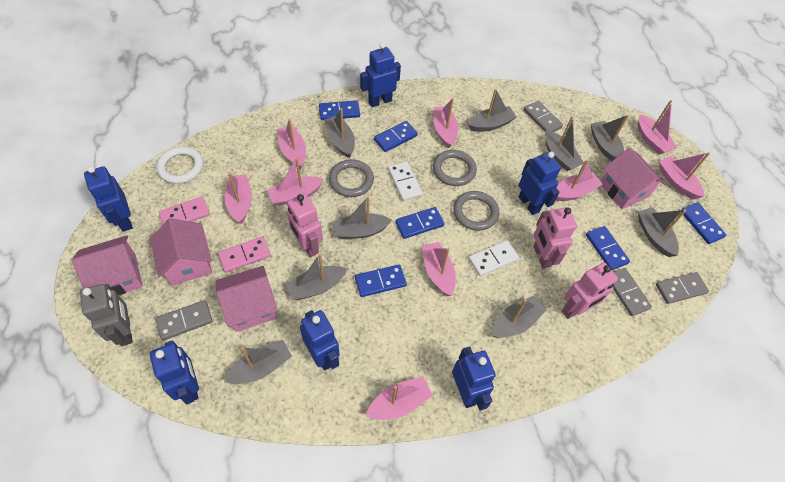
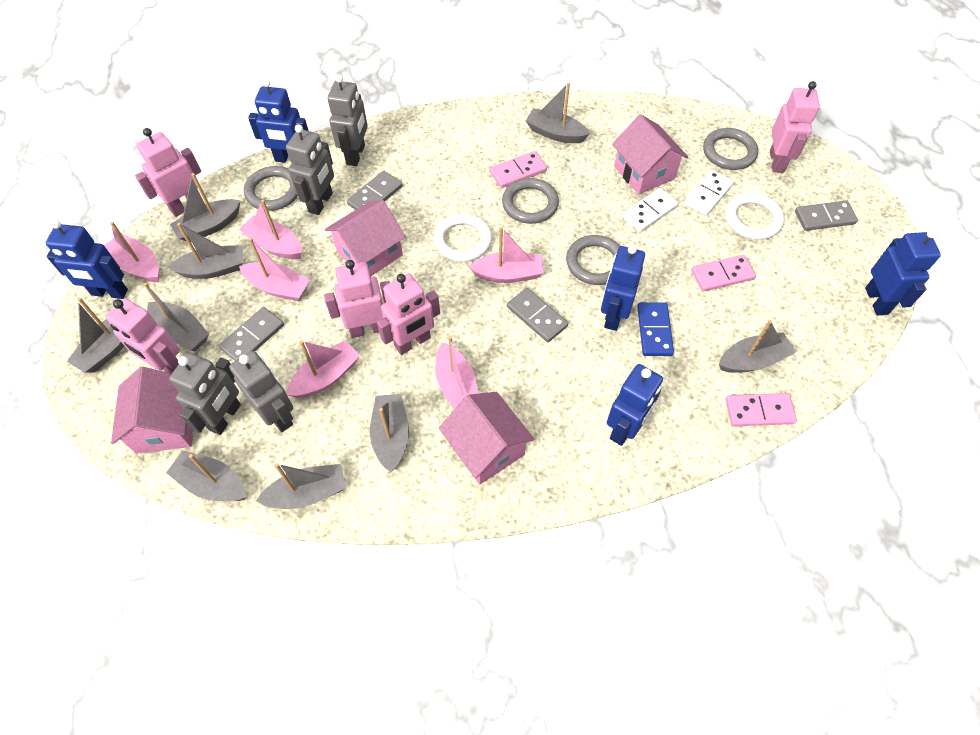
blue domino: [319,100,360,120] [355,265,407,297] [374,121,418,152] [395,207,445,239] [586,226,630,270] [681,202,726,244] = 6 -> [637,302,674,356] = 1
blue robot: [84,166,133,232] [150,340,199,404] [300,310,340,371] [360,43,401,107] [452,346,496,411] [518,152,561,215] = 6 -> [46,220,128,299] [248,79,308,163] [601,245,645,331] [607,364,663,446] [865,229,941,315] = 5
grey ring: [329,159,374,197] [433,150,477,186] [453,191,499,231] = 3 -> [244,166,298,211] [502,178,559,224] [566,235,620,285] [703,128,758,170] = 4
grey robot: [80,284,133,346] = 1 -> [169,353,241,435] [229,351,293,432] [286,124,334,215] [327,74,368,166] = 4
pink boat: [225,173,252,224] [267,158,324,206] [277,119,306,169] [366,377,433,420] [422,242,456,296] [434,98,459,148] [556,160,603,201] [638,100,677,155] [659,152,710,199] = 9 -> [104,222,159,282] [239,200,302,259] [239,238,310,301] [287,340,360,398] [435,336,478,410] [468,227,544,283] = 6
pink domino: [158,197,210,225] [218,237,271,273] = 2 -> [490,151,547,188] [691,255,756,292] [726,393,797,426] = 3
pink robot: [287,193,323,257] [533,207,577,268] [562,263,618,319] = 3 -> [106,298,180,373] [135,128,201,217] [324,260,390,338] [377,273,440,355] [770,81,820,173] = 5
white ring: [156,146,203,184] = 1 -> [433,214,492,262] [726,193,784,240] = 2

